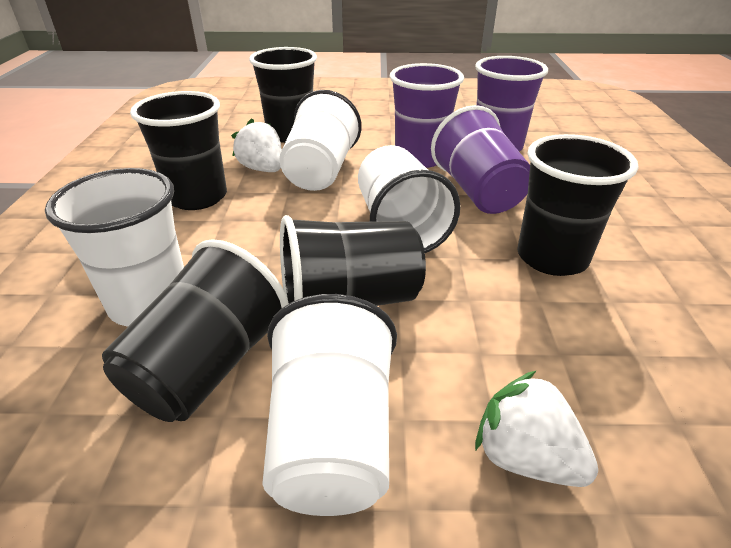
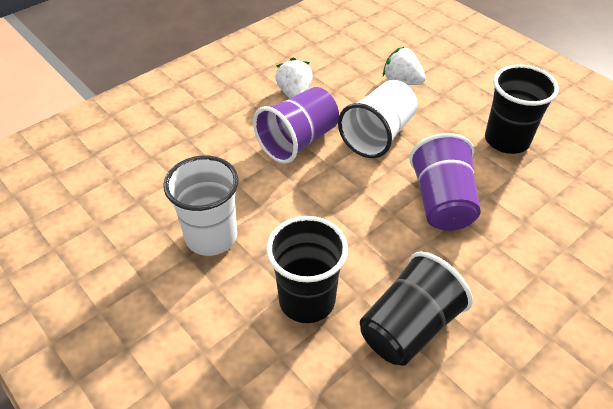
black cup: [102,239,288,422] [130,91,227,210] [249,47,317,143] [280,215,426,306] [517,134,639,276] = 5 -> [266,216,348,323] [360,252,473,366] [485,65,559,154] = 3
purple cup: [390,63,464,168] [431,105,530,214] [475,56,548,151] = 3 -> [253,87,339,164] [409,133,480,231] = 2
white cup: [45,168,184,326] [262,294,397,516] [279,90,362,191] [358,145,461,253] = 4 -> [163,155,239,256] [338,80,418,158] = 2

